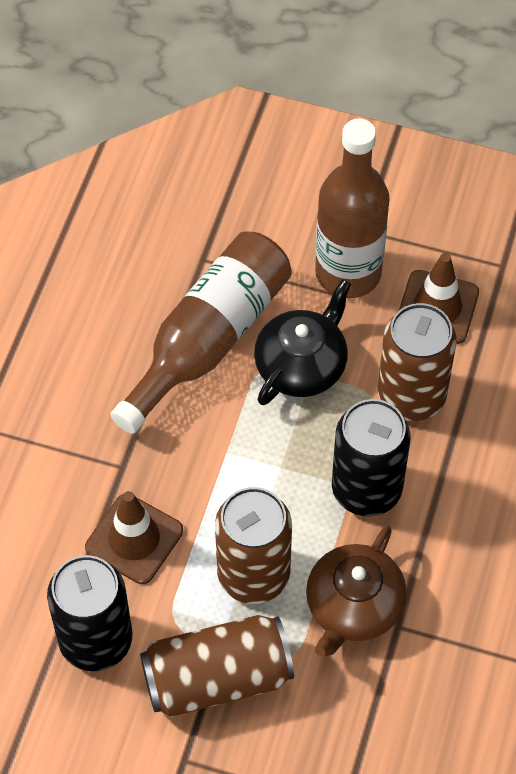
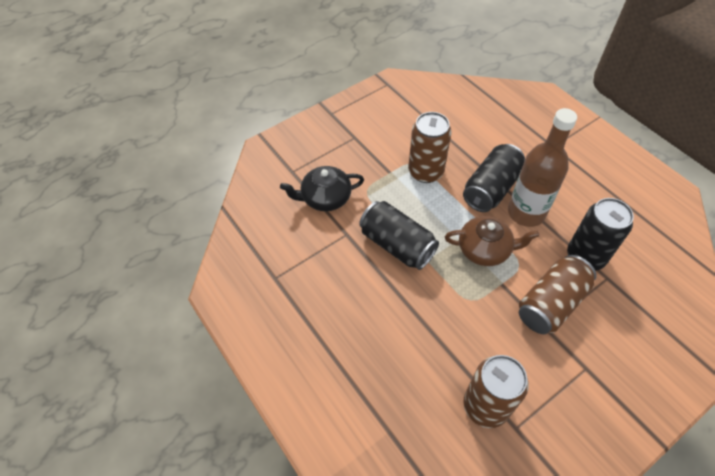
black can: [47,555,132,671] [332,399,411,517] = 2 -> [359,201,439,270] [463,144,525,212] [567,198,634,271] = 3
brown bottle: [111,231,292,434] [315,118,390,298] = 2 -> [508,108,577,227] = 1
brown traffic cone: [85,491,183,584] [399,253,479,344] = 2 -> none = 0

